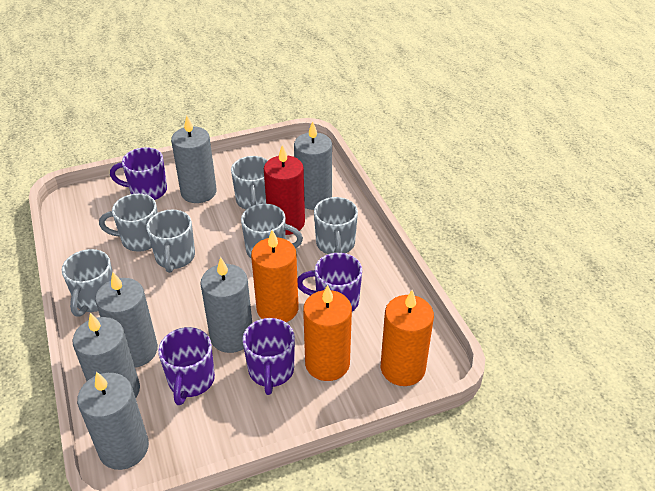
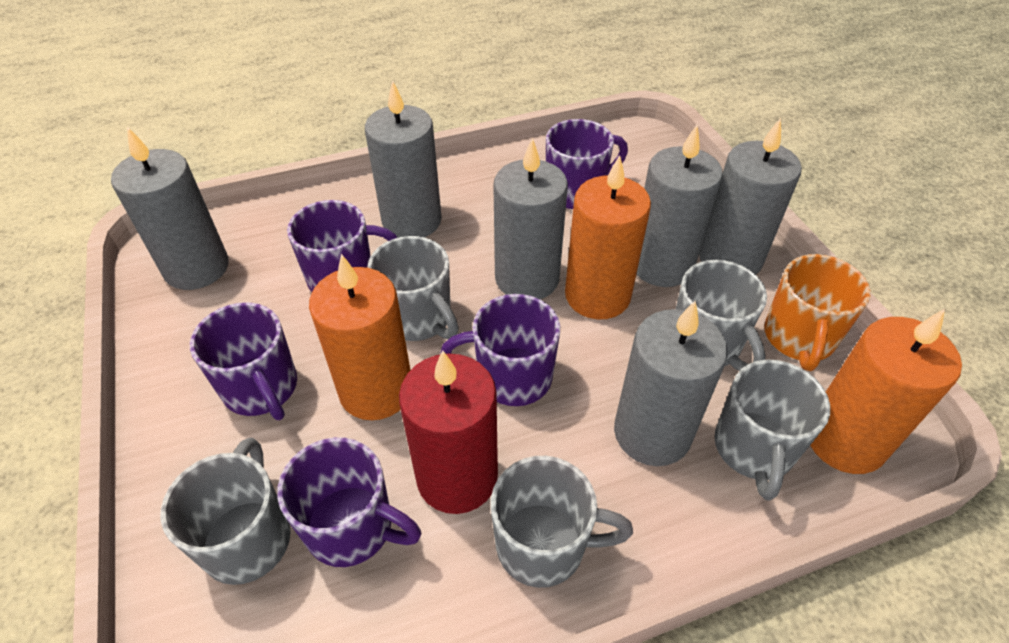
grey mug: [62,249,113,317] [99,193,158,252] [146,210,195,273] [231,156,268,209] [241,203,303,258] [314,197,358,254] = 6 -> [161,438,291,585] [368,236,459,341] [491,456,633,588] [676,260,767,371] [714,360,830,501] = 5
orange mug: none = 0 -> [764,254,871,371] = 1
purple mug: [110,147,167,200] [158,327,215,405] [242,318,295,395] [297,253,362,312] = 4 -> [190,302,297,420] [277,437,421,567] [287,200,397,292] [440,294,560,406] [546,119,628,209] = 5

